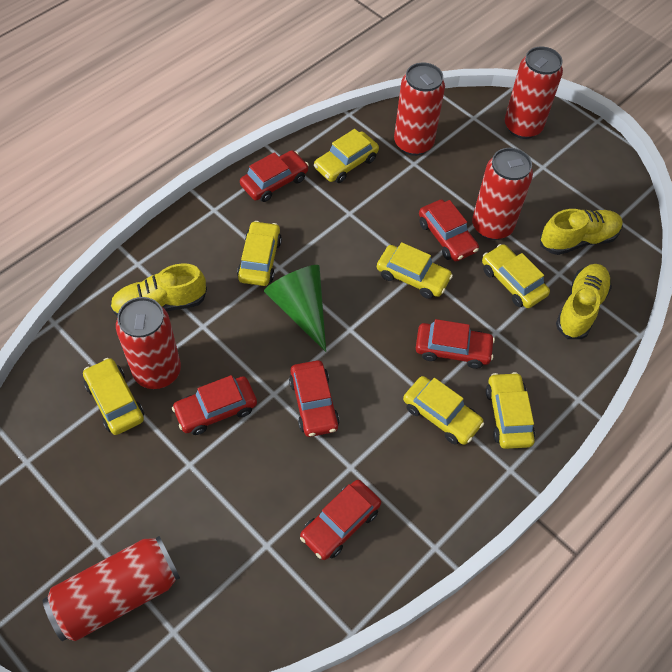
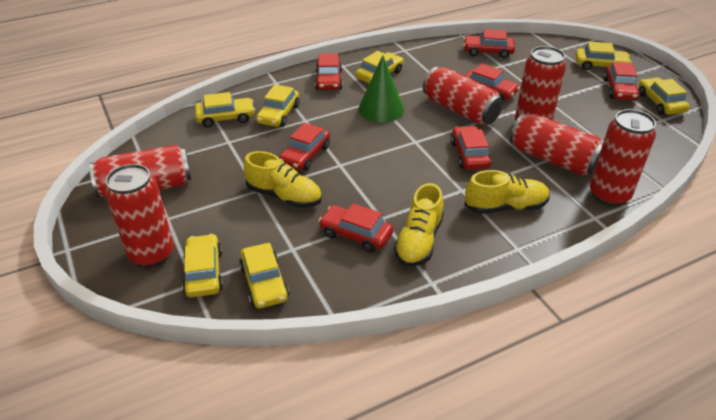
red can: [43,536,180,641] [116,297,181,389] [394,63,445,156] [472,148,533,240] [505,47,563,139] = 5 -> [89,145,191,198] [105,164,174,268] [423,67,503,125] [510,113,603,176] [515,46,566,121] [590,109,656,206] = 6
red car: [172,375,257,435] [240,150,309,202] [289,360,339,437] [300,480,381,560] [416,319,495,369] [419,199,479,261] = 6 -> [279,123,330,171] [315,53,343,90] [319,203,393,252] [451,126,492,170] [463,29,515,58] [464,64,520,101] [604,62,640,100] = 7

